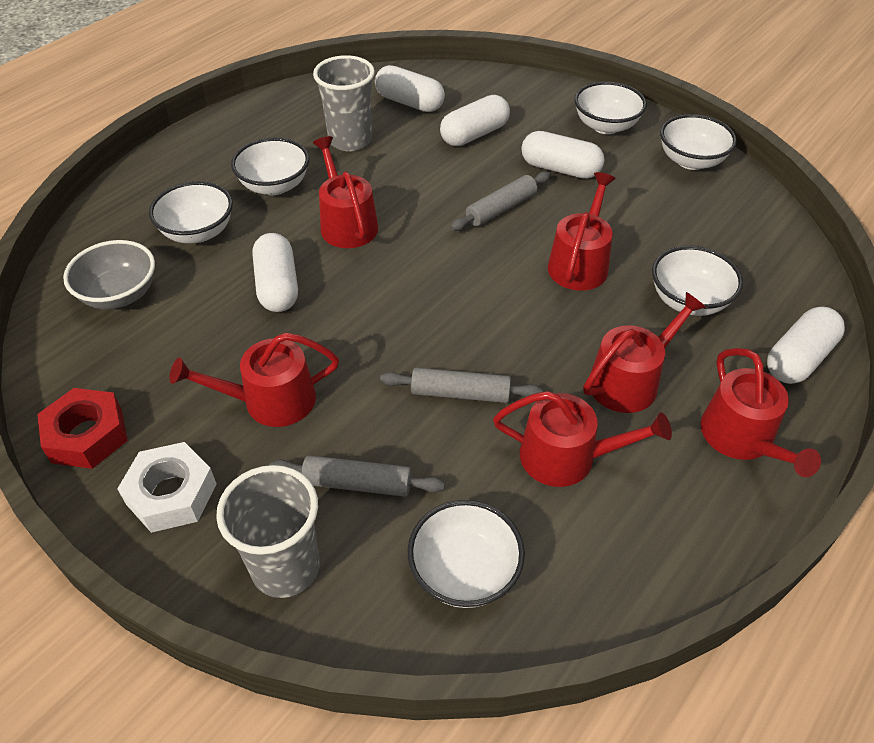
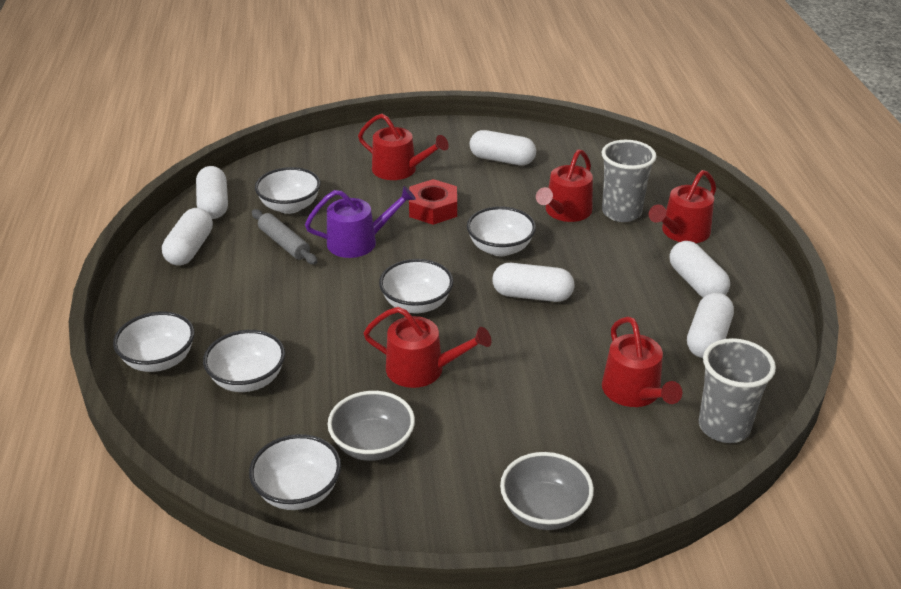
grey bowl: [63,240,155,309] = 1 -> [328,391,415,461] [500,452,594,530] = 2
grey rolling pin: [270,455,445,497] [380,368,543,403] [450,171,551,231] = 3 -> [252,209,318,264] = 1
purple watering can: none = 0 -> [305,186,416,258] = 1
red watering can: [170,333,339,427] [313,136,378,248] [493,391,672,487] [548,172,616,291] [583,292,706,413] [700,348,821,477] = 6 -> [358,114,449,180] [364,307,492,388] [536,149,593,222] [602,316,682,407] [649,170,716,243] = 5
white capsule: [252,233,298,312] [375,65,445,112] [440,95,510,146] [521,131,604,179] [767,306,845,384] = 5 -> [162,208,213,266] [196,166,228,219] [470,130,536,165] [493,263,575,302] [670,241,730,297] [687,292,734,358] = 6
white nut: [117,442,216,533] = 1 -> none = 0

